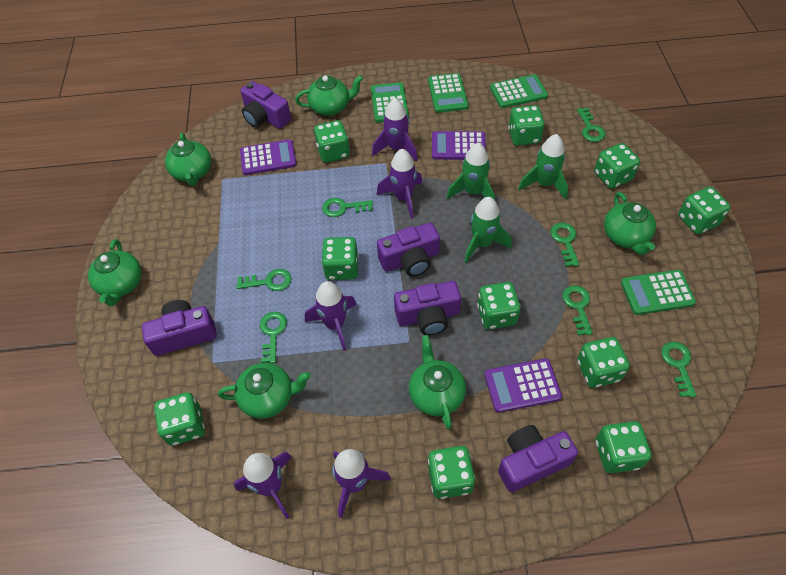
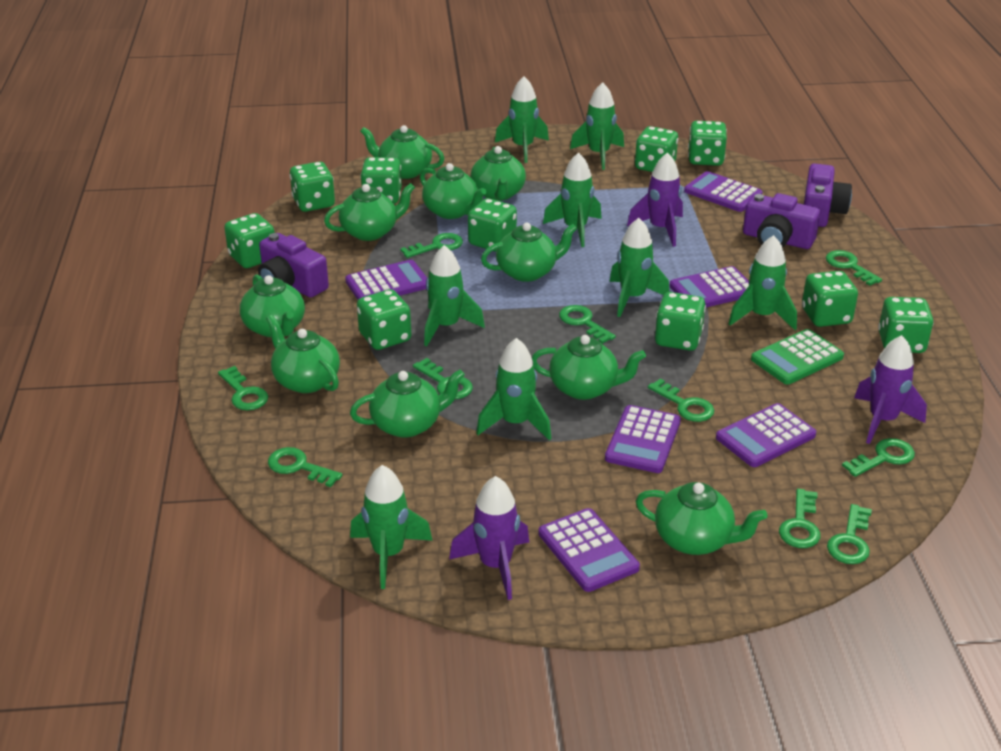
green calculator: [371,83,409,123] [428,73,468,113] [490,75,548,108] [621,270,696,315] = 4 -> [751,329,844,384] = 1
green key: [237,269,292,291] [260,312,287,363] [322,198,373,217] [551,223,579,267] [562,286,593,335] [577,108,605,142] [661,342,697,397] = 7 -> [218,366,268,410] [268,447,342,487] [400,233,463,258] [413,358,473,399] [559,305,616,344] [648,378,714,422] [779,489,820,548] [826,250,882,286] [827,504,872,564] [842,438,915,477] = 10
green rocket: [447,143,495,200] [464,197,512,263] [518,134,568,200] = 3 -> [350,465,433,589] [424,245,485,346] [476,338,551,440] [495,76,549,163] [543,152,602,247] [570,82,624,170] [610,218,670,317] [728,235,797,330] = 8
green teapot: [88,239,142,306] [165,133,211,186] [218,363,311,419] [295,75,363,116] [409,335,466,429] [604,192,656,255] = 6 -> [240,274,305,337] [266,315,340,393] [324,183,415,241] [350,369,465,438] [360,125,444,179] [420,163,487,219] [471,146,526,201] [481,223,578,282] [532,335,646,400] [636,482,768,555] = 10
purple calculator: [240,139,296,175] [432,131,486,160] [484,358,562,413] = 3 -> [345,260,427,300] [539,508,640,592] [605,405,681,473] [669,266,749,307] [684,171,763,212] [716,403,816,467] = 6
purple camera: [142,300,217,356] [240,81,291,129] [377,223,440,277] [394,281,461,335] [498,425,578,492] = 5 -> [258,233,329,298] [743,193,820,249] [804,163,852,227] = 3
purple rocket: [234,452,292,519] [305,281,357,351] [332,449,391,518] [372,98,417,161] [377,149,422,218] = 5 -> [449,476,529,600] [627,152,683,247] [854,335,927,444] = 3

